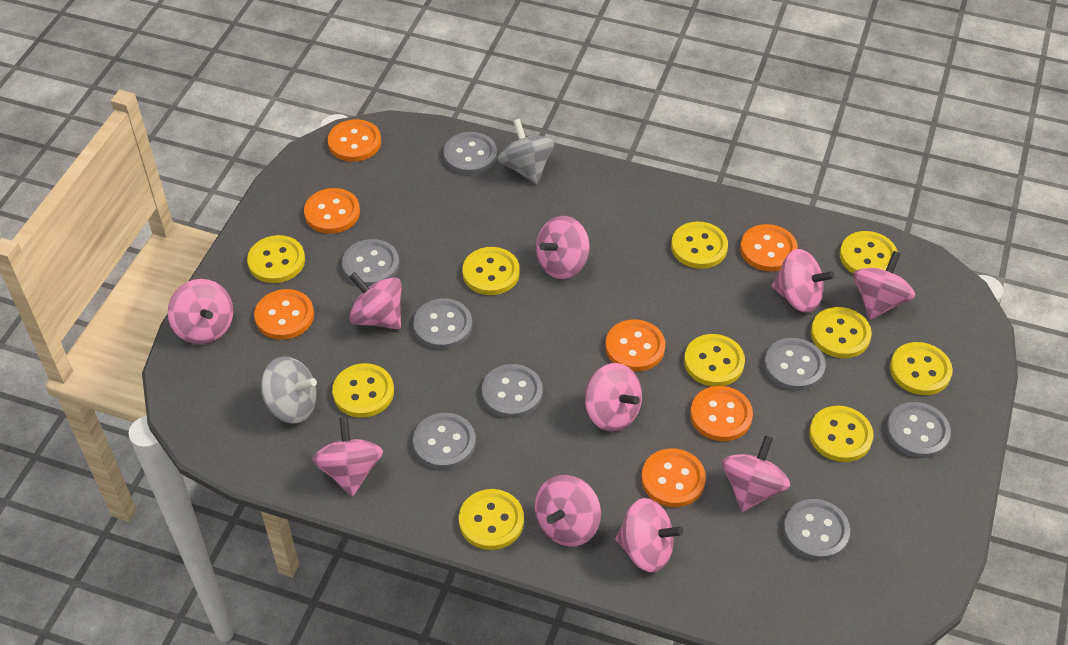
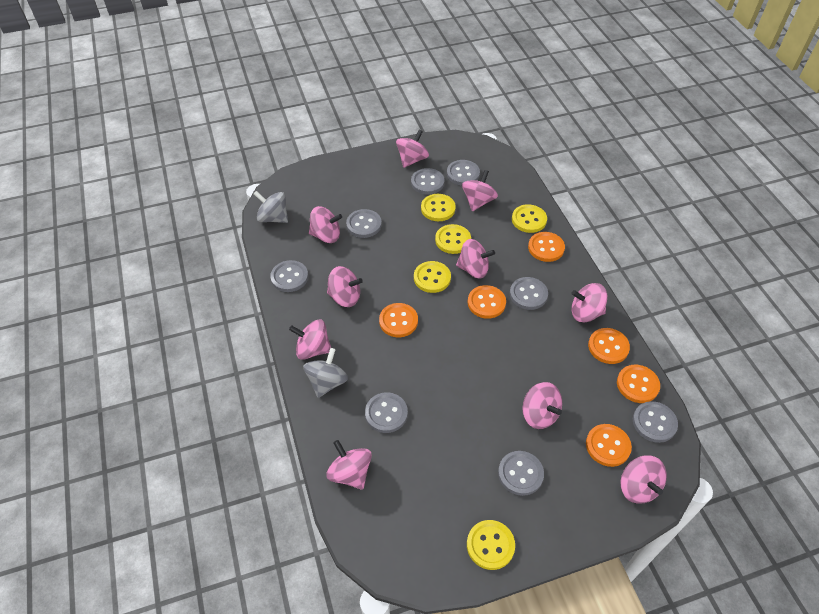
orange button: [254,289,314,340] [304,188,360,234] [328,119,381,162] [605,319,665,371] [641,448,706,507] [690,386,753,441] [740,224,798,272] = 7 -> [379,303,418,337] [468,285,506,319] [528,232,565,262] [586,424,632,467] [588,328,630,364] [617,365,660,403] = 6
yellow button: [247,235,305,283] [332,363,394,418] [459,489,524,550] [462,247,520,295] [671,221,728,269] [684,334,745,387] [809,406,873,462] [811,307,872,358] [840,231,898,273] [890,342,953,395] = 10 -> [414,261,451,293] [421,194,456,221] [435,224,471,254] [467,520,515,570] [512,204,547,233] = 5

